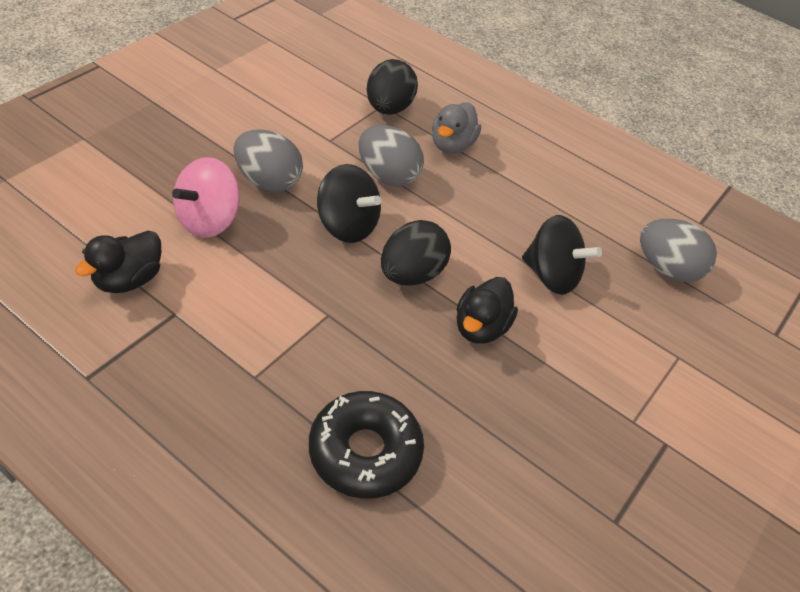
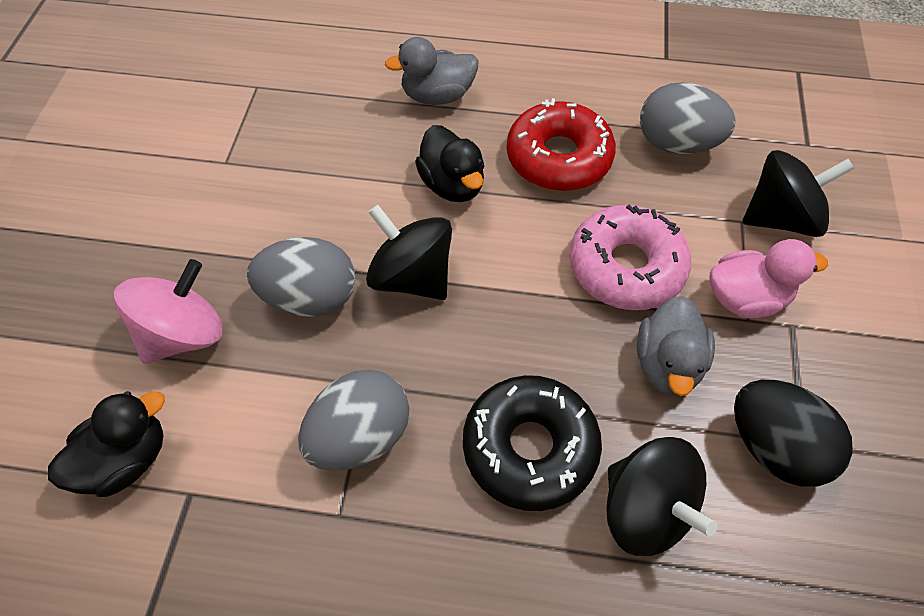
black egg: [366,59,418,115] [381,220,451,286] = 2 -> [734,380,853,487] = 1
black spinning top: [317,164,381,243] [522,215,602,295] = 2 -> [366,205,452,300] [607,437,718,556] [742,150,854,237] = 3
grey duck: [432,102,481,154] = 1 -> [385,37,479,105] [637,296,715,396] = 2
pink donut: none = 0 -> [570,205,691,310] = 1
pink duck: none = 0 -> [709,239,828,319] = 1
red donut: none = 0 -> [507,98,616,191] = 1

